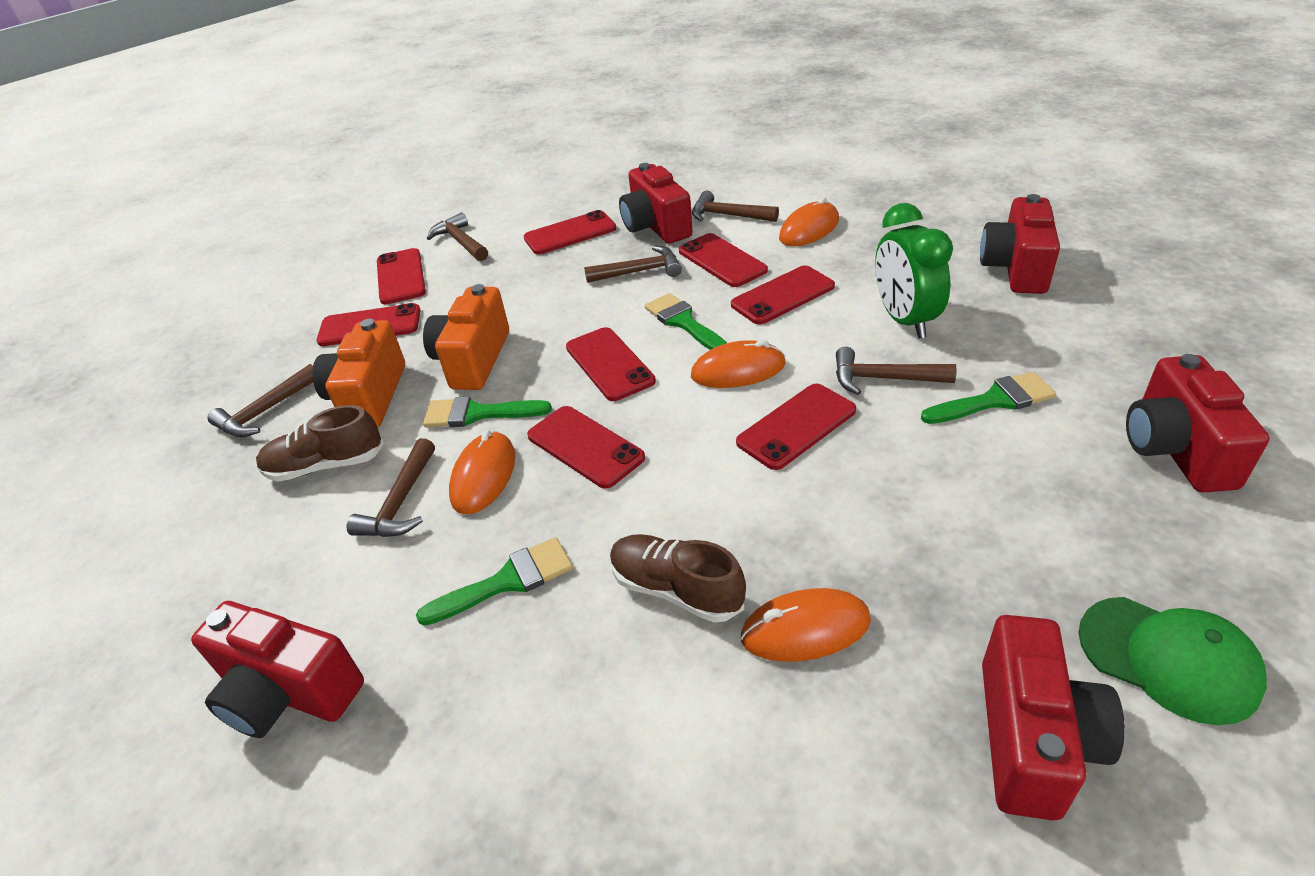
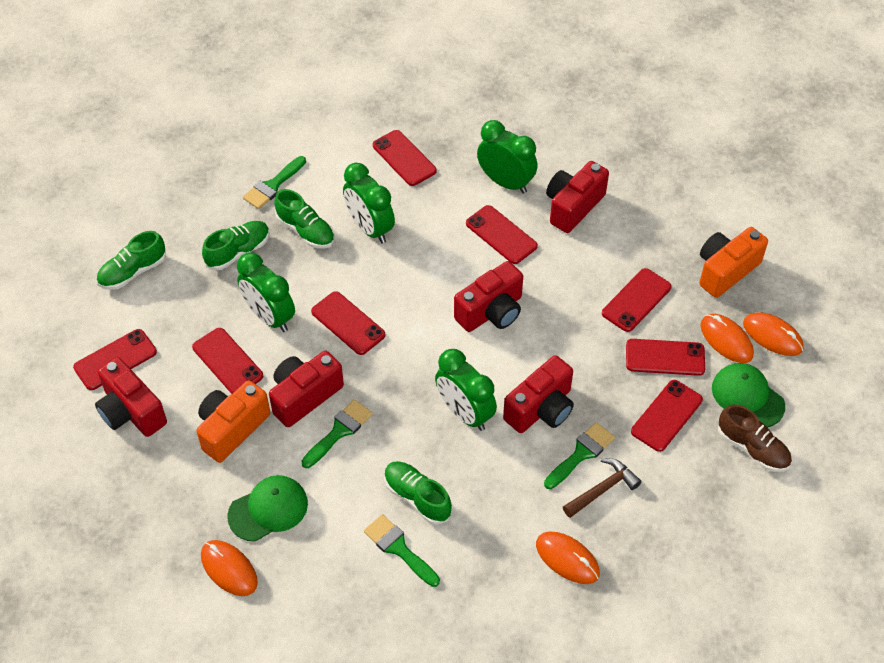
brown hammer: [207,364,313,437] [347,438,435,537] [427,212,488,261] [584,246,682,283] [692,191,779,222] [836,347,956,395] = 6 -> [563,458,642,518] = 1
brown shoe: [256,405,384,481] [610,534,746,623] = 2 -> [718,404,792,472] = 1
green cap: [1079,597,1267,725] = 1 -> [227,475,308,542] [712,363,785,428] = 2
green clock: [875,203,953,338] = 1 -> [237,253,295,332] [343,163,395,243] [435,349,497,431] [477,120,538,194] = 4
green shoe: none = 0 -> [96,231,166,290] [202,221,270,270] [274,189,335,249] [384,461,452,525] = 4

